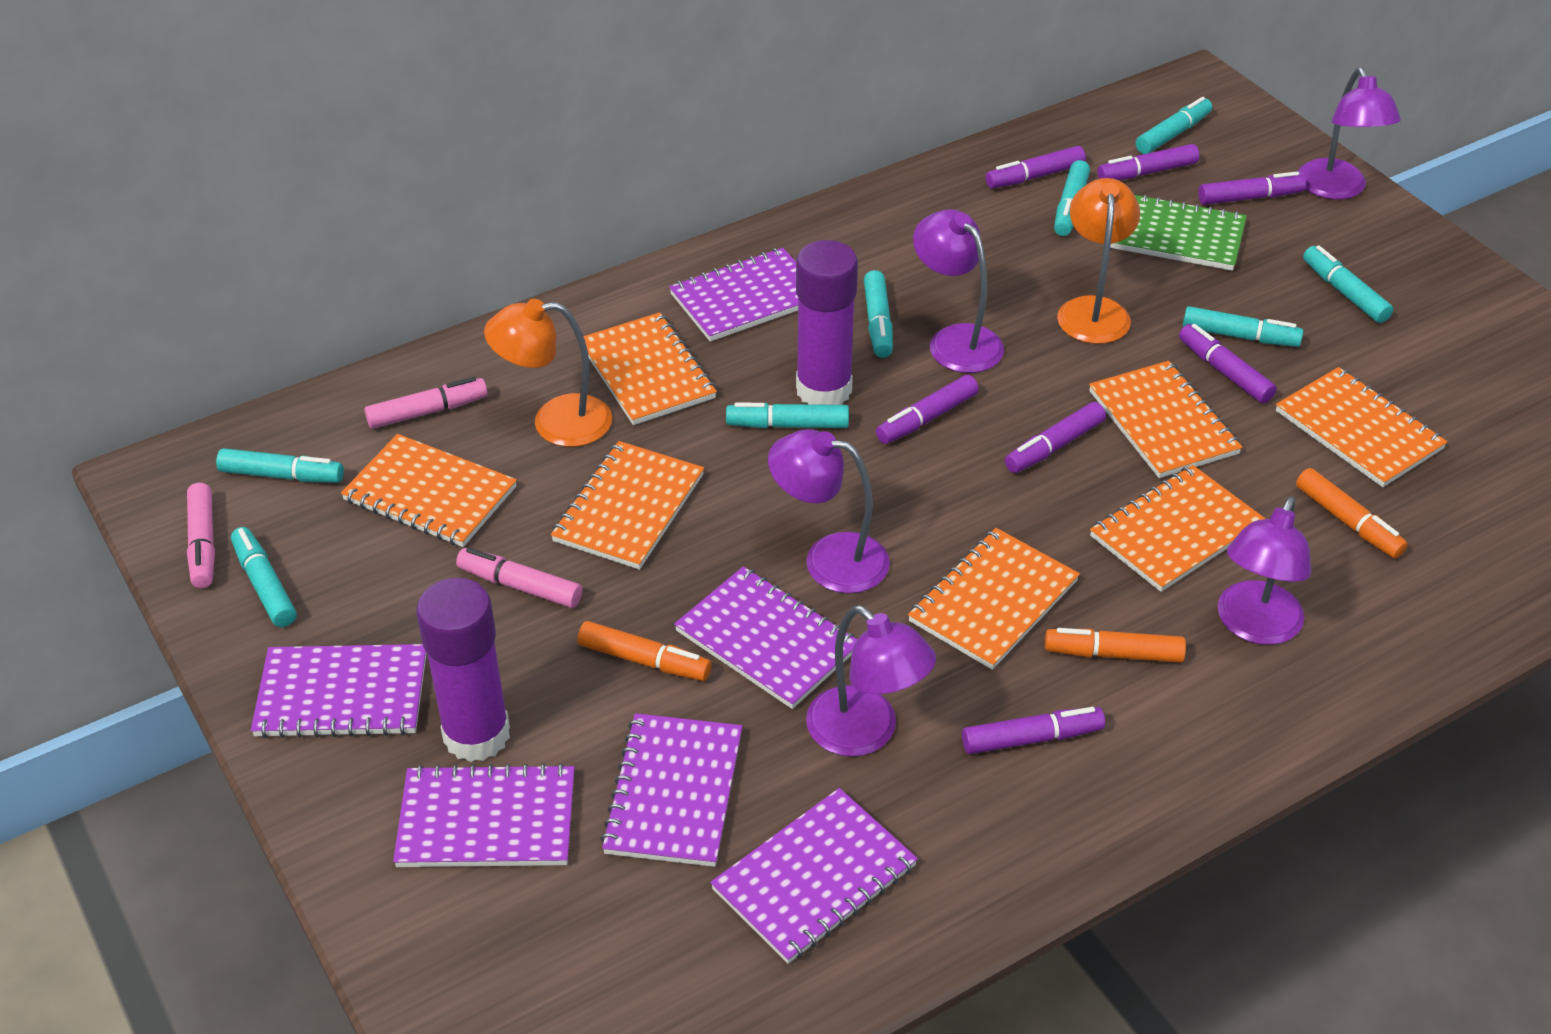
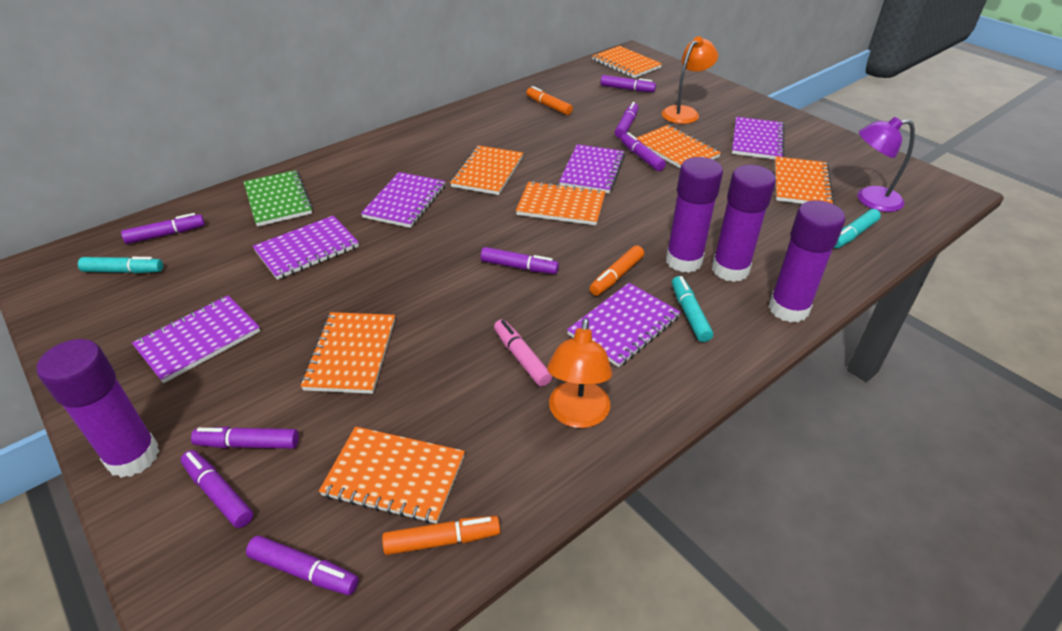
pink marker: [187,483,215,588] [365,377,488,429] [456,548,582,608] = 3 -> [494,319,552,387] = 1
purple glue stick: [416,578,510,762] [796,240,858,405] = 2 -> [37,339,159,478] [666,157,723,273] [712,165,776,282] [769,200,845,323] = 4
purple lamp: [768,429,890,593] [806,605,936,757] [913,209,1004,373] [1218,496,1311,645] [1298,67,1401,200] = 5 -> [858,117,915,212] = 1
purple marker: [876,375,979,444] [962,707,1105,754] [986,146,1086,188] [1005,402,1106,473] [1097,144,1199,180] [1179,324,1277,403] [1198,172,1306,205] = 7 -> [121,213,205,244] [181,450,253,528] [191,427,299,449] [246,536,359,595] [480,247,559,274] [600,75,656,92] [615,102,638,138] [621,132,666,171] = 8
turquoise marker: [216,448,344,483] [231,527,297,627] [726,402,849,428] [864,270,893,358] [1054,160,1090,236] [1136,97,1212,154] [1183,306,1304,347] [1303,245,1393,323] = 8 -> [78,257,163,273] [672,276,713,342] [834,209,881,248] = 3

